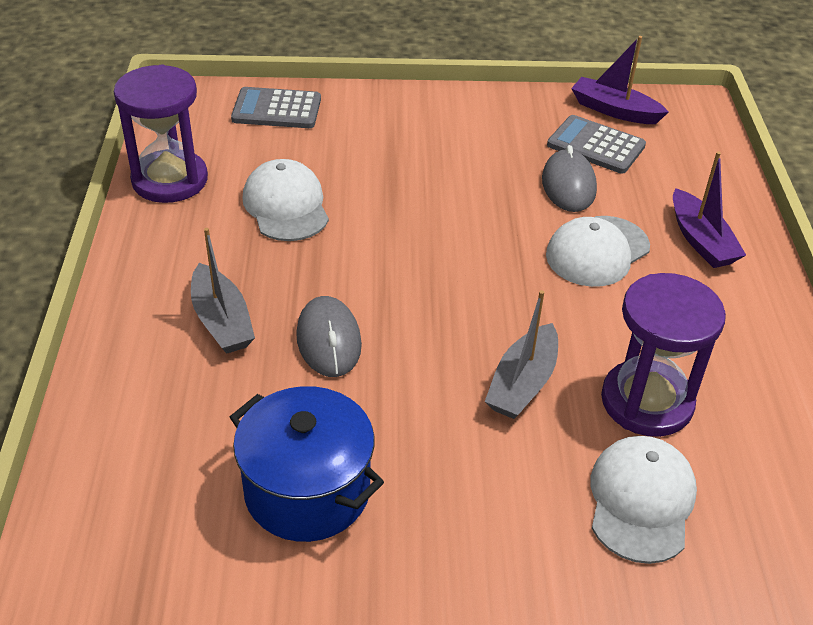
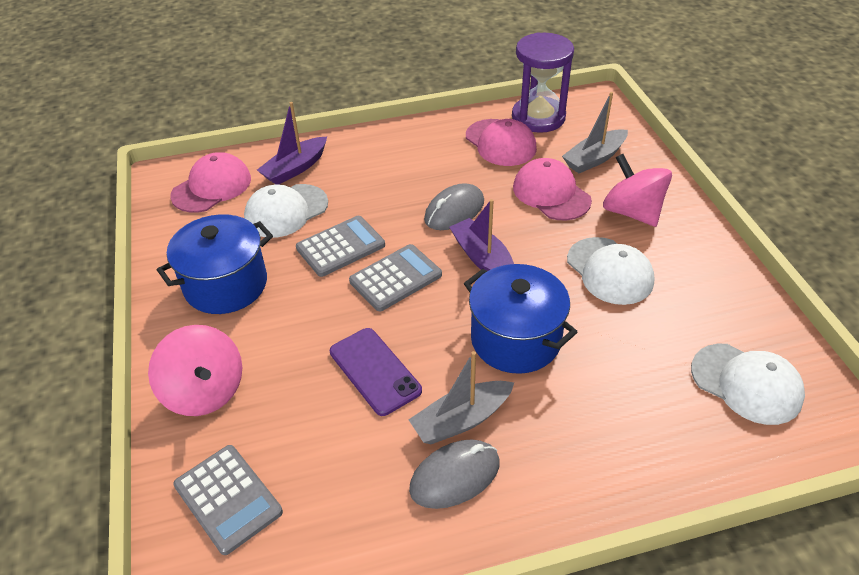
blue pot: [230,386,384,542] = 1 -> [157,214,273,314] [464,264,577,374] = 2
grey calculator: [231,87,321,128] [547,115,646,174] = 2 -> [173,445,283,555] [296,216,385,277] [349,244,442,311] = 3
pink cap: none = 0 -> [170,152,251,213] [466,119,537,166] [513,158,592,221] = 3
pink spinning top: none = 0 -> [148,325,242,416] [603,154,672,227] = 2
purple hourglass: [114,65,208,203] [601,273,726,437] = 2 -> [512,32,574,133] = 1
purple phone: none = 0 -> [330,328,422,416] = 1

